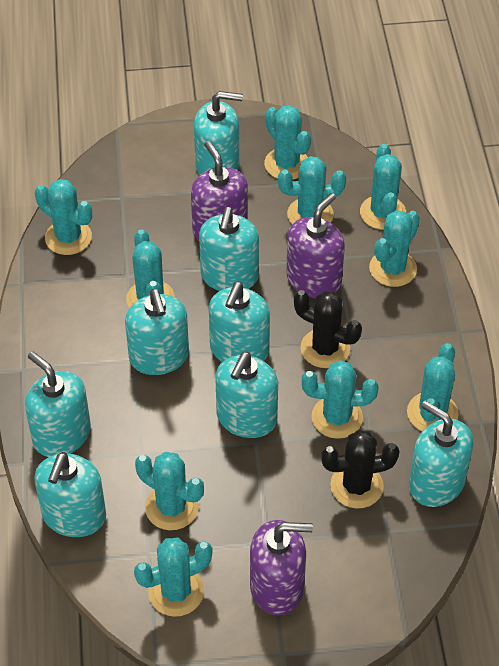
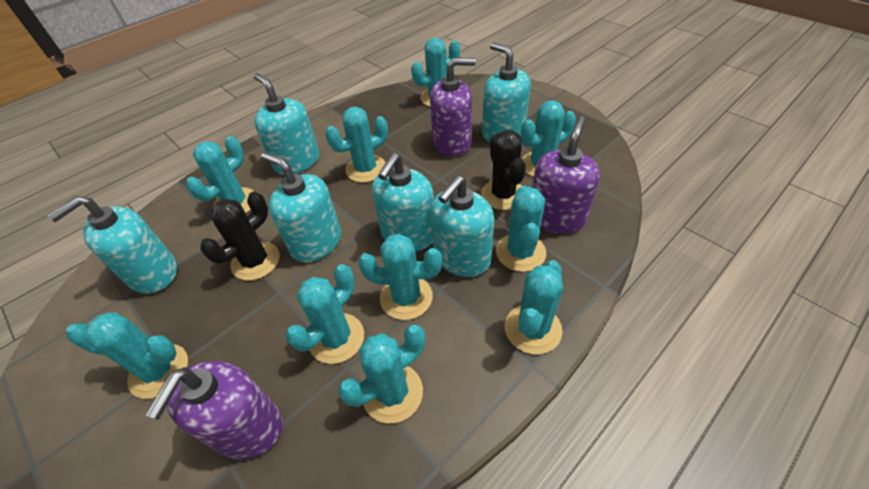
turquoise soap dispenser: [25,351,91,457] [34,452,106,537] [125,289,189,375] [194,91,243,175] [199,207,259,291] [209,282,270,362] [216,352,278,438] [409,401,473,507] = 8 -> [47,196,177,294] [254,73,319,175] [261,152,341,262] [372,153,434,251] [430,175,494,277] [482,42,531,142] = 6

